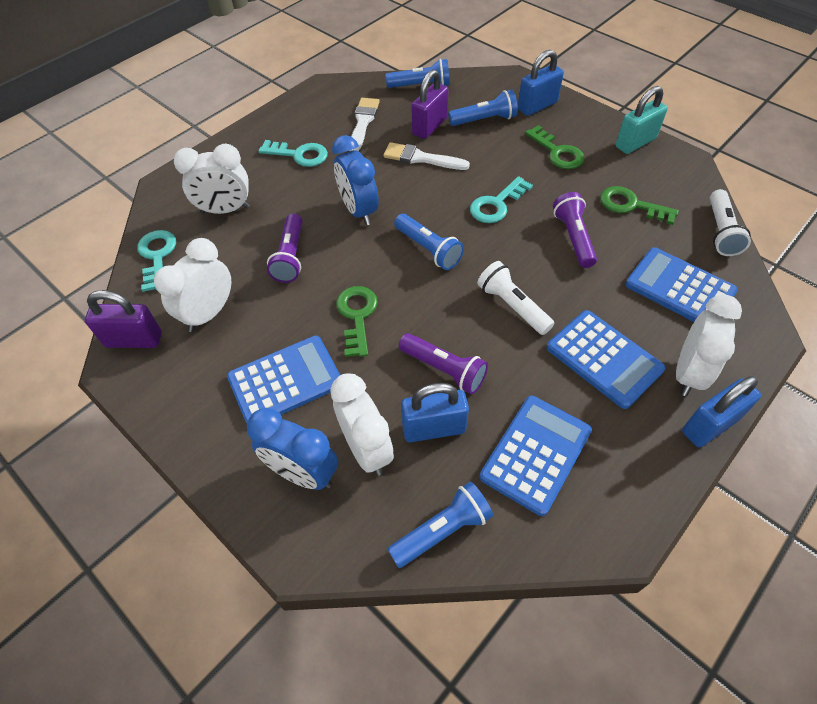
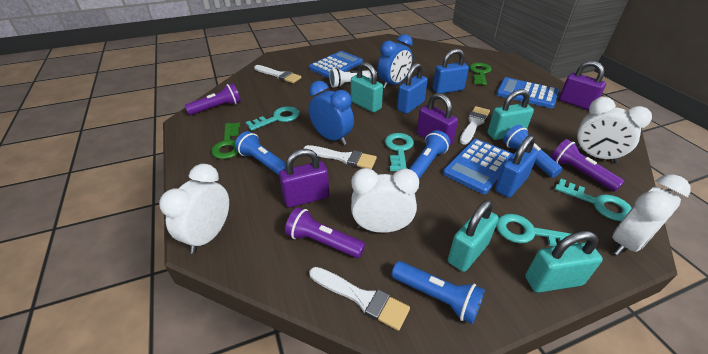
blue calculator: [227,336,340,423] [480,396,592,516] [547,310,666,409] [625,247,738,322] = 4 -> [309,51,363,78] [443,139,513,194] [496,77,559,108] = 3
green key: [336,286,378,357] [525,125,585,169] [600,186,679,225] = 3 -> [211,123,240,159] [469,63,492,85] = 2
purple padlock: [85,290,162,348] [411,70,448,139] = 2 -> [279,149,329,207] [417,93,458,145] [559,61,606,110] = 3
turquoise key: [137,230,176,292] [259,140,328,167] [470,176,533,223] = 3 -> [246,106,300,131] [385,133,414,171] [496,214,578,247] [555,179,632,221] = 4
turquoise padlock: [616,86,668,154] = 1 -> [351,62,383,112] [448,200,499,272] [487,89,534,140] [525,231,603,293] = 4
white brush: [350,98,380,151] [383,142,470,170] = 2 -> [254,65,302,83] [303,145,377,169] [309,267,410,331] [460,106,490,145] = 4
white flashlight: [477,261,554,335] [710,189,751,256] = 2 -> [329,68,377,88] = 1

